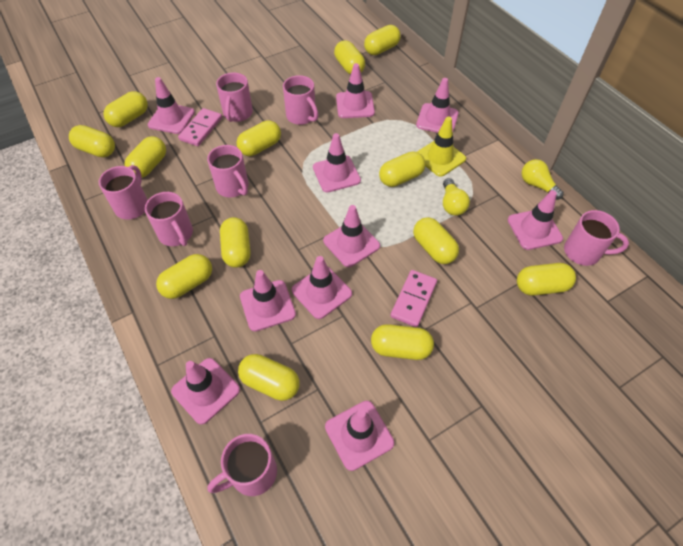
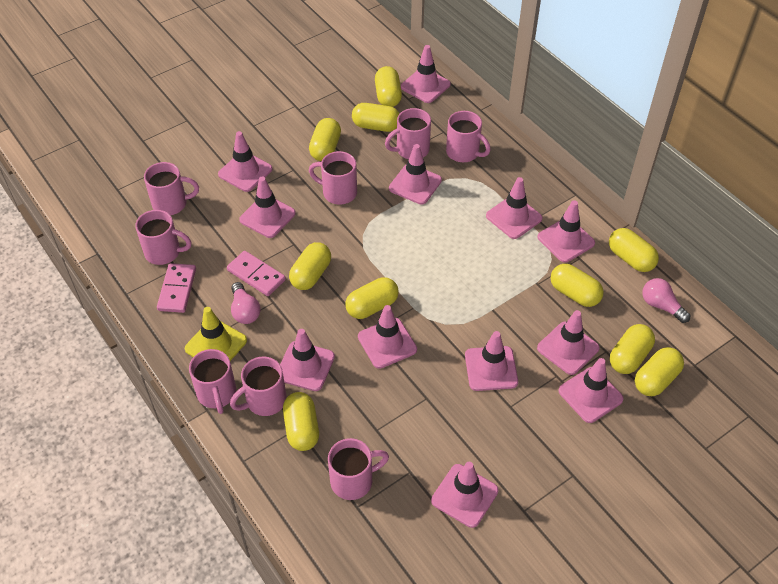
pink light bulb: none = 0 -> [231,282,261,324] [642,278,690,323] = 2
pink mug: [99,165,148,220] [145,192,193,246] [207,145,249,197] [208,434,277,496] [216,73,253,122] [283,75,318,125] [564,210,629,266] = 7 -> [135,210,192,265] [144,162,199,215] [189,349,236,414] [230,357,287,416] [309,151,357,204] [328,438,389,500] [385,108,431,159] [446,111,491,162] = 8
pink traffic cone: [148,77,195,134] [171,358,240,425] [240,270,296,331] [292,256,352,319] [313,133,361,193] [323,205,380,267] [325,401,394,471] [336,63,375,118] [416,78,459,133] [508,190,563,250] = 10 -> [218,131,272,192] [239,177,296,238] [280,329,335,391] [358,305,417,369] [389,144,442,205] [401,45,451,103] [431,462,499,528] [465,331,518,391] [486,177,543,239] [537,200,595,263] [537,310,600,375] [558,358,624,423] = 12
yellow capsule: [69,125,115,157] [103,91,148,127] [124,136,166,178] [156,254,212,299] [220,217,250,268] [236,120,281,156] [238,354,300,401] [334,40,365,75] [364,25,401,55] [371,324,434,360] [379,152,426,187] [413,217,459,264] [517,263,576,296] = 13 -> [283,392,319,451] [289,242,331,290] [309,118,341,161] [345,277,399,319] [352,103,400,132] [375,66,402,107] [551,264,604,307] [609,228,659,272] [610,324,655,374] [635,347,684,396] = 10
yellow light bulb: [443,178,470,216] [521,159,564,200] = 2 -> none = 0

